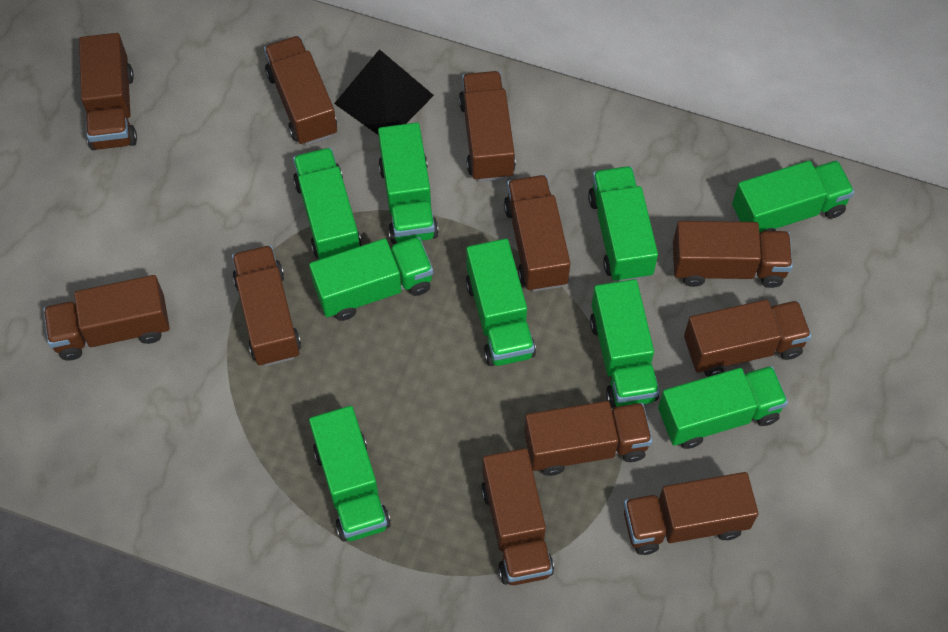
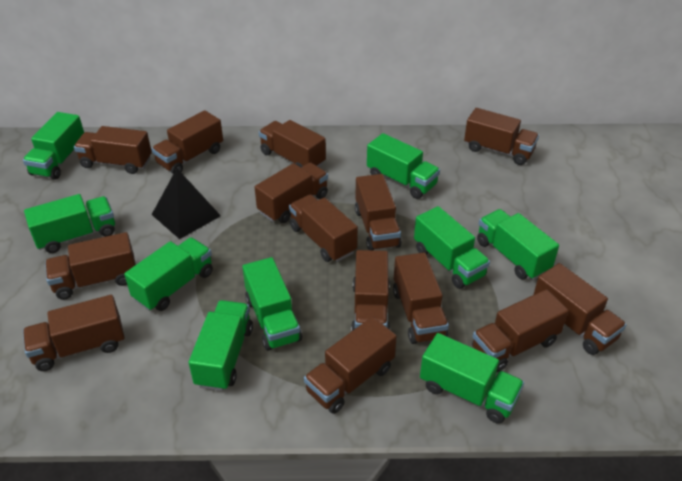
brown truck: [43,275,170,361] [79,33,137,150] [232,245,301,366] [264,36,337,145] [459,71,516,182] [481,448,554,585] [504,175,570,292] [524,401,652,476] [624,472,758,555] [673,221,793,288] [684,300,812,377] = 11 -> [23,295,125,371] [45,232,136,300] [74,126,152,174] [152,110,223,174] [255,163,328,223] [259,120,326,167] [289,194,358,262] [304,317,397,414] [351,250,390,332] [355,174,402,250] [393,252,449,344] [464,108,539,165] [472,289,568,372] [533,263,627,355] = 14

